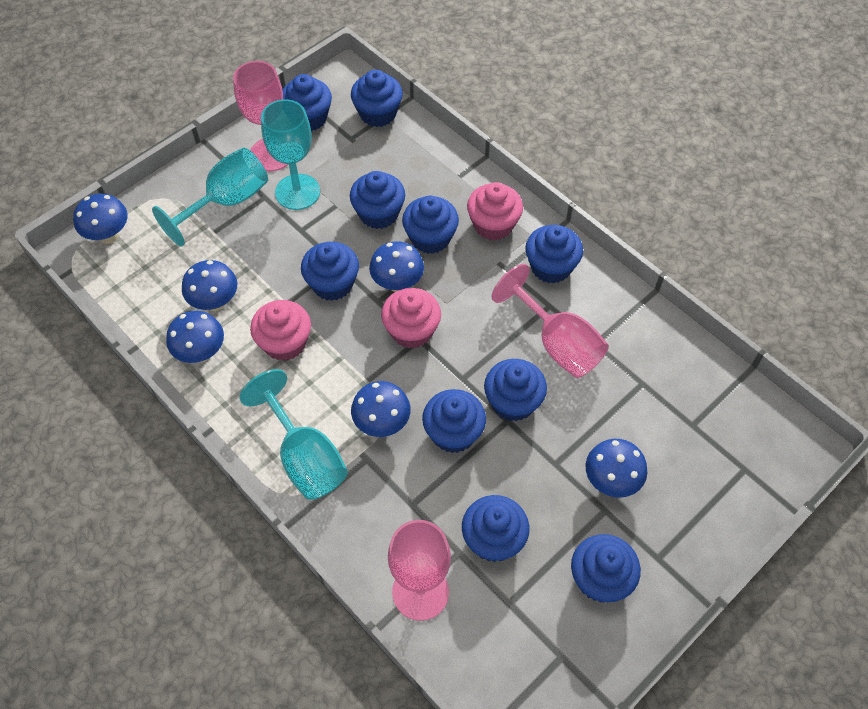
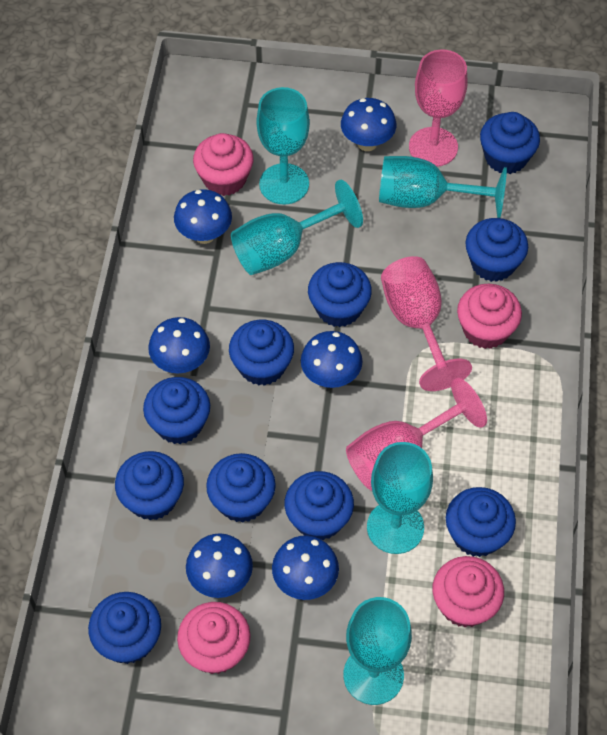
pink cupcake: [250,300,311,361] [381,288,441,349] [467,182,523,241] = 3 -> [177,602,251,674] [193,133,254,196] [432,556,504,628] [457,284,522,349] = 4
turquoise goblet: [152,148,268,247] [239,369,348,500] [261,99,320,210] = 3 -> [231,180,363,275] [256,87,310,205] [344,597,412,705] [367,442,433,554] [379,156,507,218] = 5

